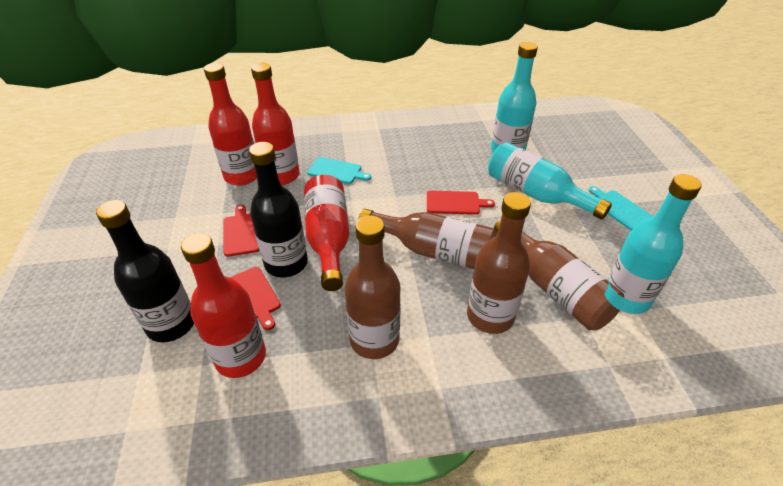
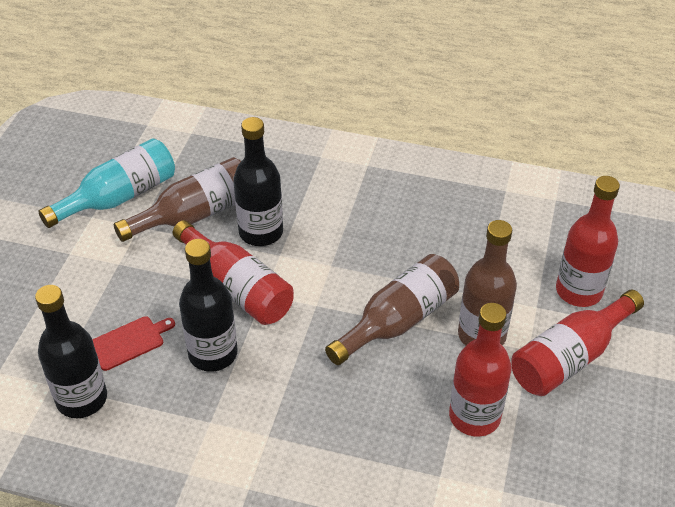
black bottle: [96,200,194,342] [249,142,308,277] = 2 -> [35,285,107,418] [179,239,238,372] [233,117,283,246] = 3
brown bottle: [344,215,401,359] [358,209,497,269] [467,192,531,334] [494,219,624,330] = 4 -> [114,157,241,242] [325,254,459,365] [458,220,517,346] = 3
red cutting board: [223,205,259,257] [229,267,281,330] [427,191,495,215] = 3 -> [92,316,175,371] = 1
turquoise bottle: [488,142,612,220] [491,42,538,152] [607,174,702,314] = 3 -> [38,138,175,228] = 1
turquoise cutting board: [307,157,371,184] [588,186,653,231] = 2 -> none = 0

